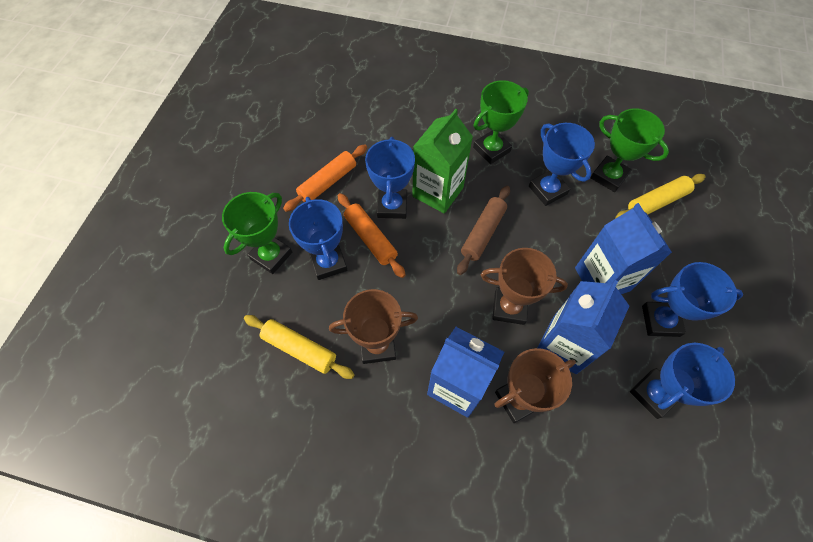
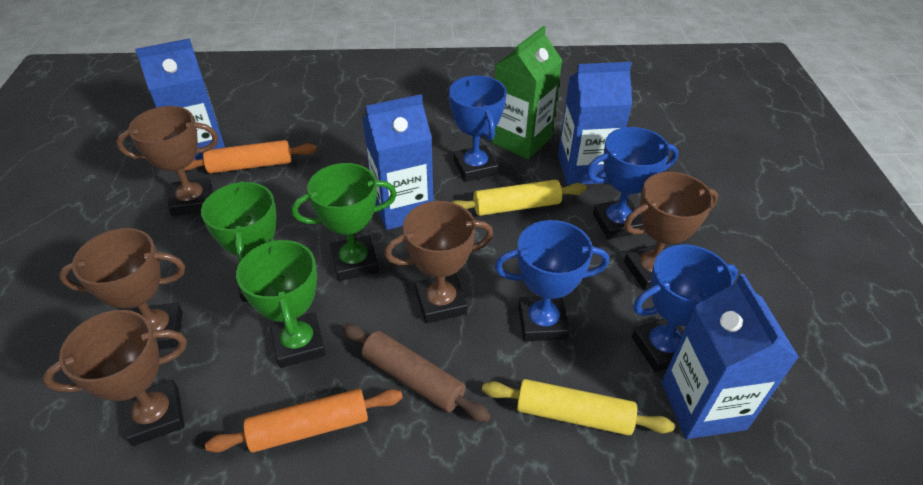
blue carton: [427,327,504,418] [537,280,629,374] [575,203,672,294] = 3 -> [135,38,225,159] [362,94,434,230] [558,62,632,185] [661,274,799,439] = 4
blue trophy: [289,197,347,280] [365,137,415,219] [529,123,595,206] [630,343,735,419] [642,262,743,337] = 5 -> [449,75,507,182] [495,220,609,341] [586,127,679,239] [632,245,738,372] = 4
brown trophy: [329,289,418,364] [481,248,568,325] [494,348,576,423] = 3 -> [43,310,187,446] [59,228,185,349] [116,106,218,216] [384,201,493,323] [624,172,718,291] = 5

